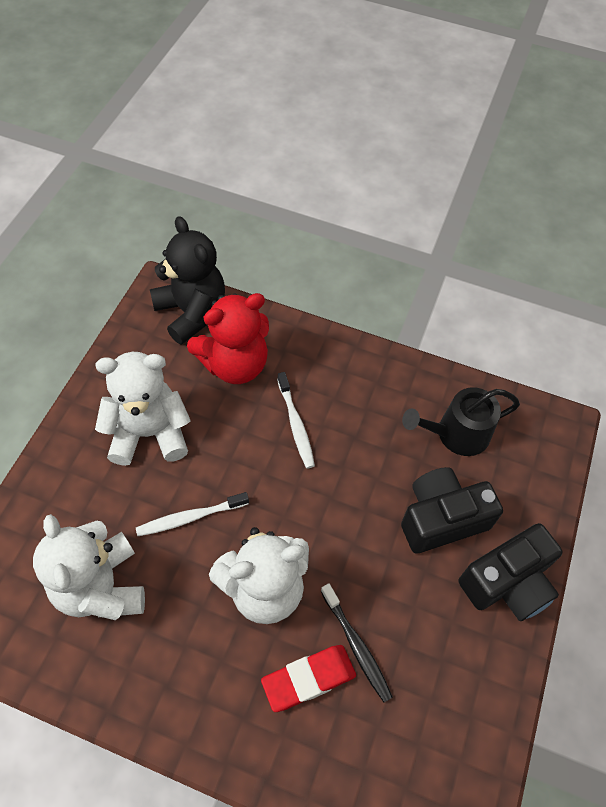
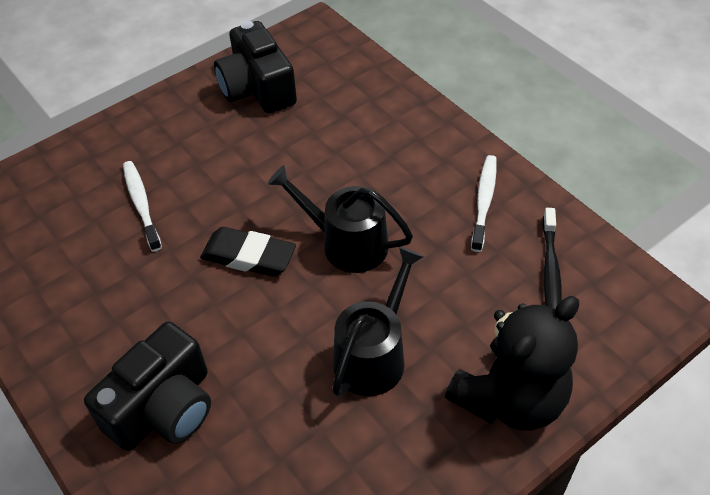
black eraser: none = 0 -> [200,227,296,276] = 1
black watering can: [402,387,520,456] = 1 -> [268,165,413,273] [332,247,424,397] = 2
red eraser: [261,645,356,712] = 1 -> none = 0
red teddy bear: [187,293,269,384] = 1 -> none = 0
white teddy bear: [33,514,145,620] [95,352,191,466] [209,527,309,624] = 3 -> none = 0

